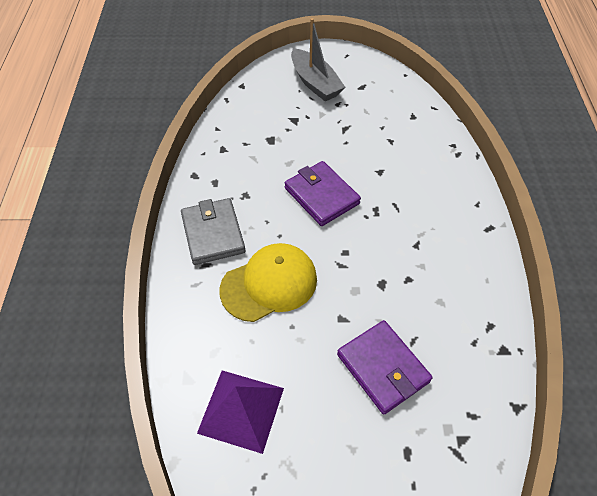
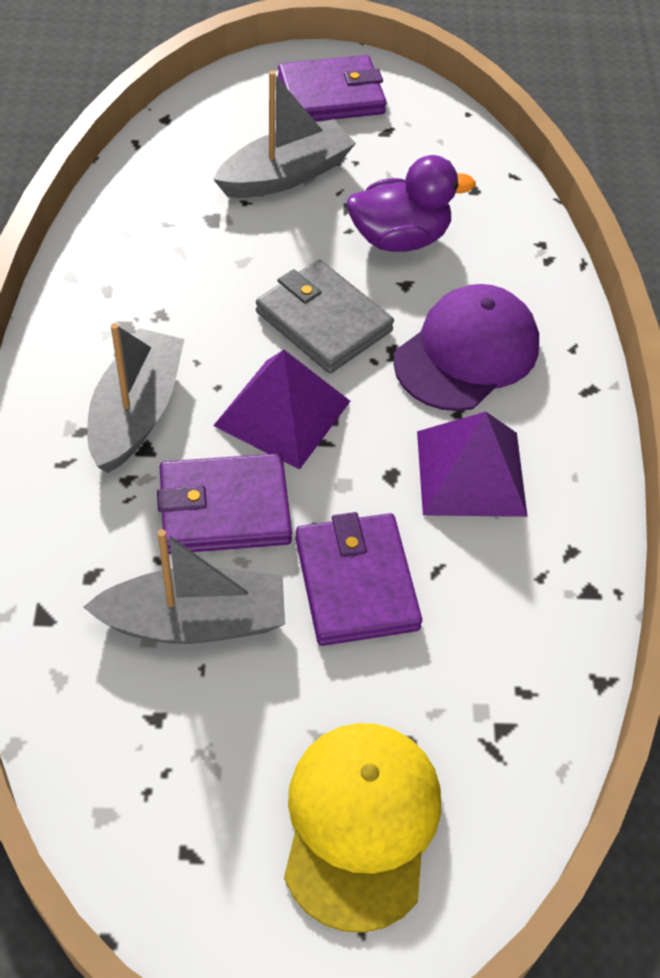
grey boat: [291,18,345,101] = 1 -> [83,529,285,644] [87,323,185,473] [213,71,356,198] = 3
purple cap: none = 0 -> [394,284,539,411] = 1
purple duck: none = 0 -> [347,155,476,252] = 1
purple pyramid: [197,371,284,454] = 1 -> [213,349,350,469] [417,412,528,517] = 2
purple wallet: [285,161,361,226] [337,320,432,415] = 2 -> [157,453,292,554] [278,55,387,121] [295,512,422,646] = 3

